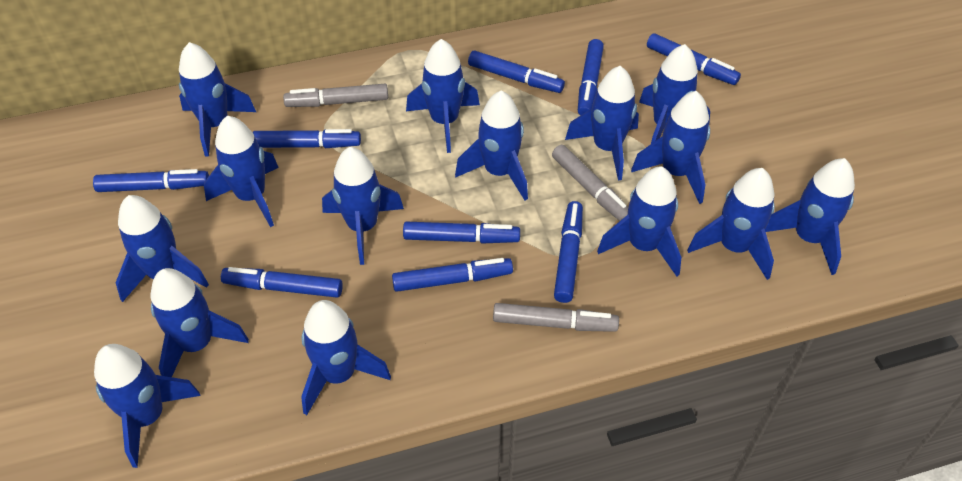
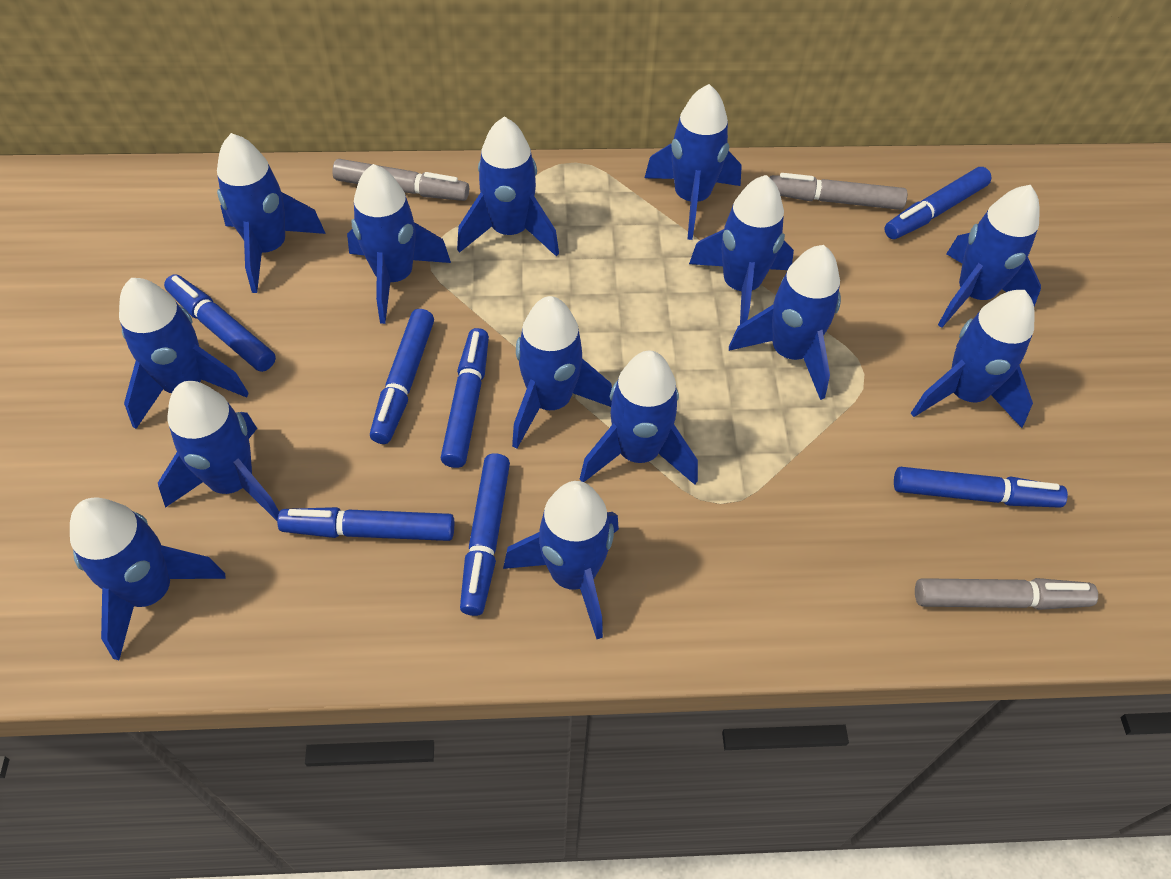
blue marker: [93,169,209,192] [221,267,343,298] [253,129,361,148] [392,258,513,292] [403,222,520,244] [468,51,565,93] [554,201,583,303] [578,39,604,115] [647,33,741,85] = 9 -> [164,274,276,372] [277,507,454,541] [370,309,434,444] [441,328,489,468] [460,453,510,616] [884,167,992,239] [894,467,1068,508] = 7
blue rocket: [94,344,201,468] [116,195,209,302] [151,268,249,377] [179,42,256,157] [204,116,279,227] [301,300,391,415] [322,147,404,265] [406,39,480,153] [455,91,528,201] [565,66,639,181] [597,166,682,277] [631,91,710,204] [639,44,710,144] [687,168,775,280] [765,158,855,275] = 15 -> [70,497,226,660] [119,278,249,429] [158,381,279,521] [217,133,326,293] [347,164,451,324] [457,116,559,257] [503,481,619,639] [512,296,612,449] [580,350,698,485] [645,84,742,240] [689,175,794,325] [729,245,841,400] [911,290,1034,428] [938,185,1041,328] = 14

